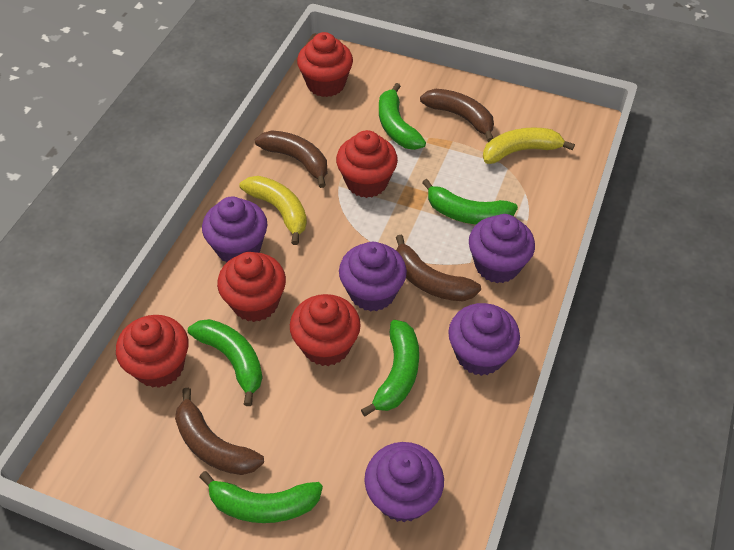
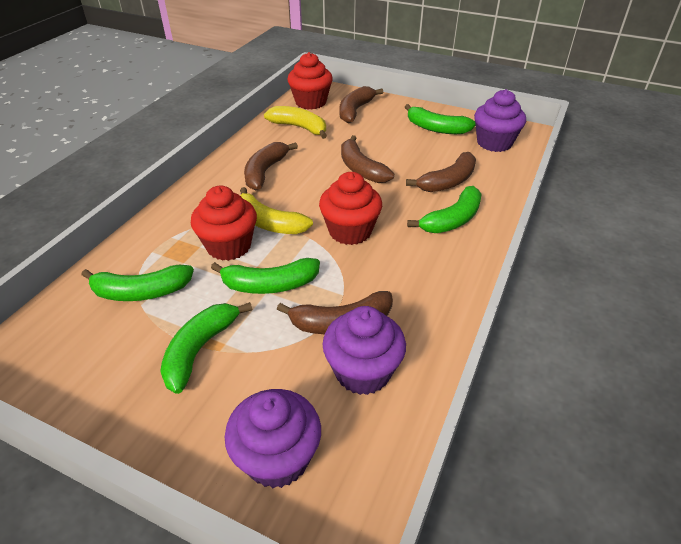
brown banana: [175,388,264,475] [255,130,327,188] [396,235,481,301] [420,89,494,142] = 4 -> [244,142,298,190] [277,291,393,334] [340,86,383,123] [341,135,394,183] [406,152,476,192] = 5
purple cupcake: [202,197,267,263] [339,242,407,312] [364,442,444,522] [448,303,520,376] [469,214,535,283] = 5 -> [225,389,321,488] [323,306,406,395] [474,89,526,152] = 3
red cupcake: [116,315,188,388] [217,252,286,322] [290,294,361,366] [297,32,353,97] [336,130,398,198] = 5 -> [191,186,257,261] [287,52,333,109] [319,172,382,245] = 3

